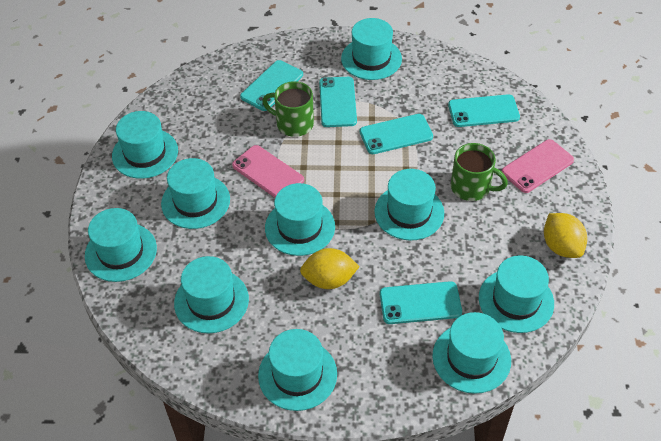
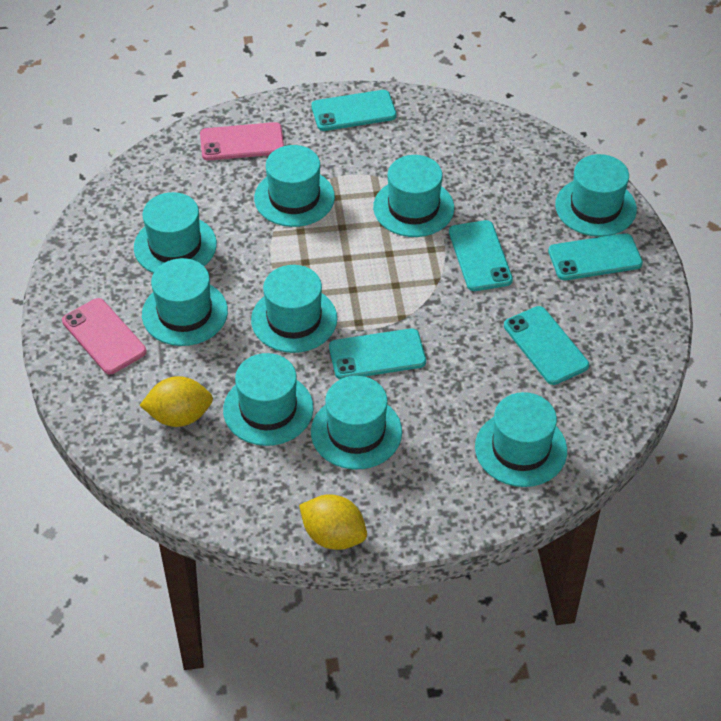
green mug: [262,81,314,137] [451,143,508,201] = 2 -> none = 0
turquoise hat: [85,208,157,282] [112,111,178,179] [161,158,230,229] [174,256,249,333] [258,329,337,411] [265,183,335,256] [341,18,402,80] [374,169,444,240] [432,312,511,394] [479,255,554,333] = 10 -> [134,192,217,273] [142,258,228,346] [223,353,313,446] [251,265,337,353] [254,145,335,227] [311,376,402,469] [373,155,454,237] [475,392,567,487] [555,154,637,237] = 9

